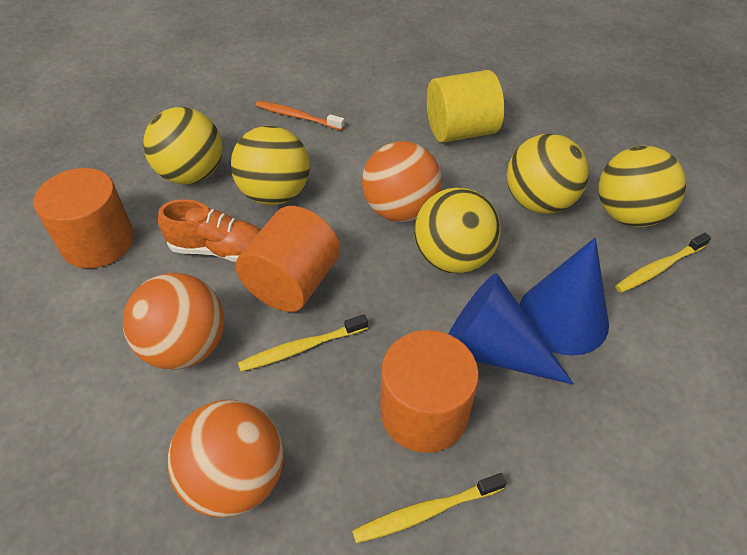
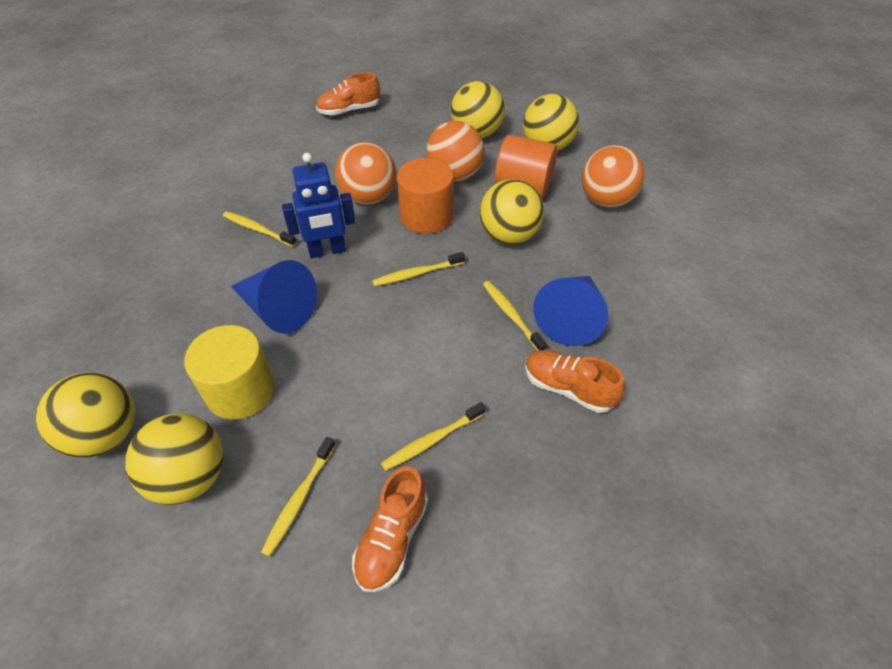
blue robot: none = 0 -> [282,153,355,258] = 1
orange cylinder: [34,168,134,268] [236,206,340,312] [380,330,479,453] = 3 -> [397,158,454,234] [495,135,557,198] = 2
orange shoe: [158,199,261,262] = 1 -> [316,73,380,116] [352,466,428,592] [525,350,625,413] = 3
orange toothbrush: [256,101,345,131] = 1 -> none = 0
yellow toothbrush: [238,314,368,372] [352,473,507,543] [615,233,711,293] = 3 -> [223,211,297,247] [261,437,336,557] [372,252,465,286] [381,402,486,471] [483,281,547,351] = 5

